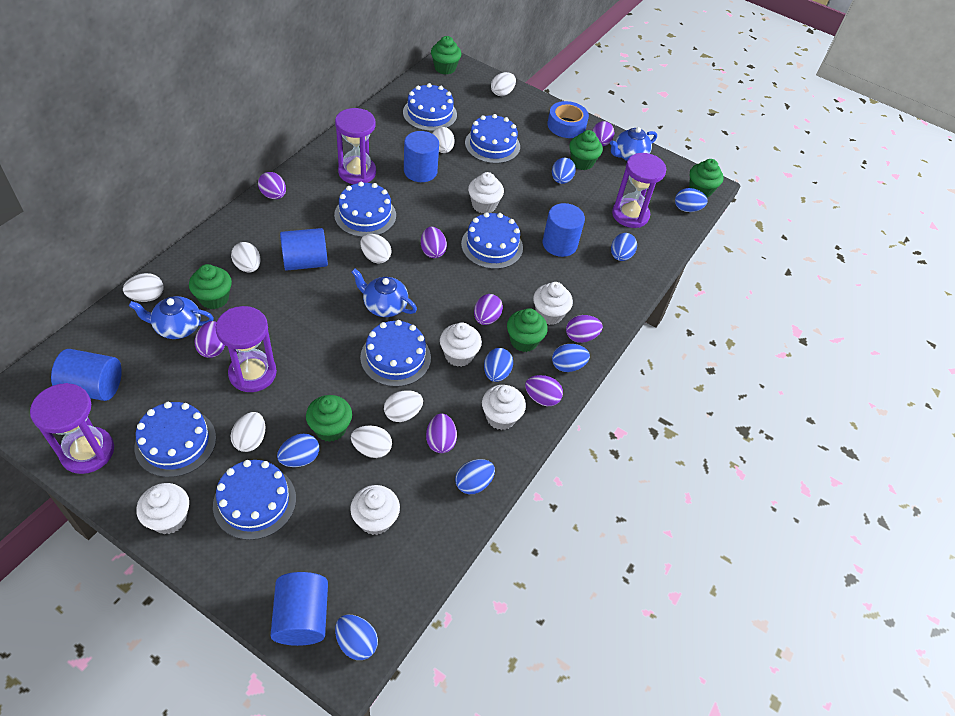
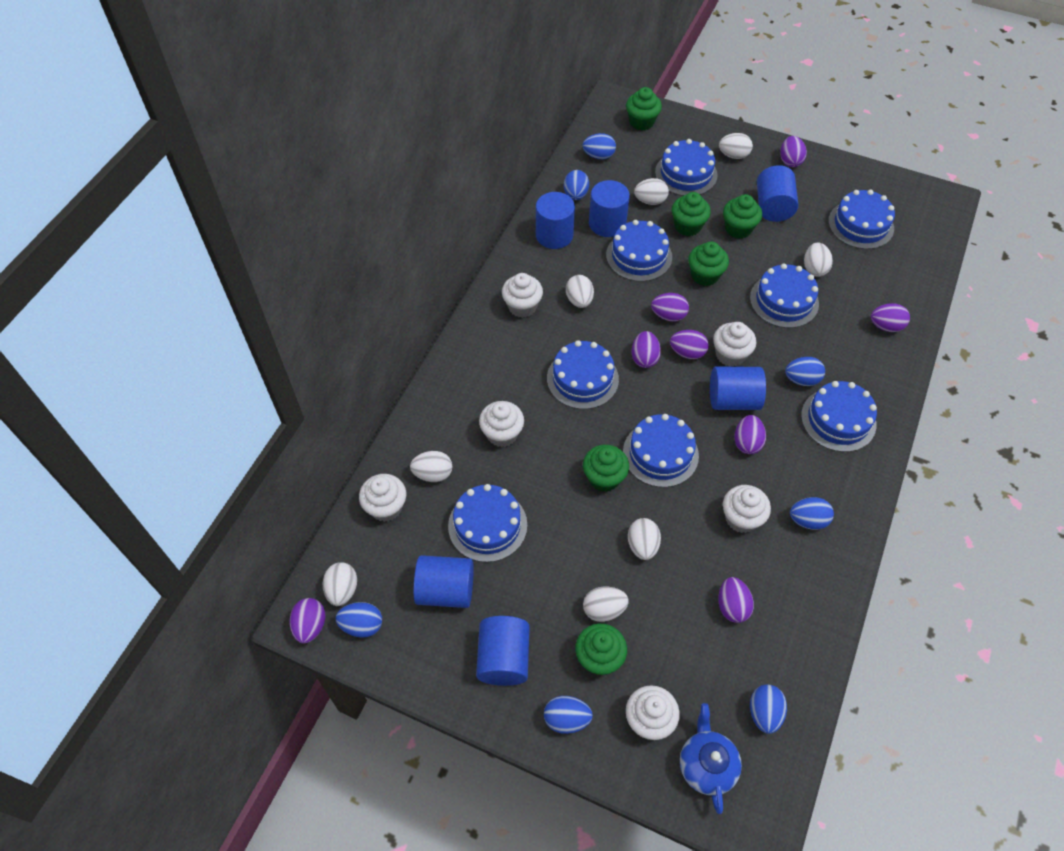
blue cake: [134,402,216,477] [213,460,296,540] [334,182,396,237] [360,320,431,387] [403,83,457,131] [461,212,523,269] [465,114,520,164] = 7 -> [448,484,527,562] [547,340,619,409] [606,220,672,282] [623,414,699,487] [655,139,718,196] [750,263,819,328] [801,381,877,452] [828,189,895,249] = 8
blue cylinder: [51,349,122,401] [270,572,328,646] [280,228,328,271] [404,131,439,182] [543,203,585,257] = 5 -> [414,555,474,608] [476,616,530,686] [536,192,575,249] [589,180,630,237] [710,366,766,410] [757,165,798,222] = 6
blue egg: [277,433,319,467] [335,615,378,660] [455,459,495,494] [484,348,513,382] [552,158,576,184] [552,344,590,372] [611,233,637,261] [675,188,708,212] = 8 -> [336,602,382,638] [544,696,593,734] [564,170,589,200] [583,133,616,159] [750,684,787,734] [785,357,825,386] [790,497,834,530] = 7
blue tape: [547,101,589,138] = 1 -> none = 0
blue teapot: [129,296,214,339] [351,268,417,317] [610,127,657,161] = 3 -> [680,703,742,814] = 1
purple hourglass: [30,383,114,474] [215,306,277,392] [335,108,376,184] [612,153,666,228] = 4 -> none = 0

